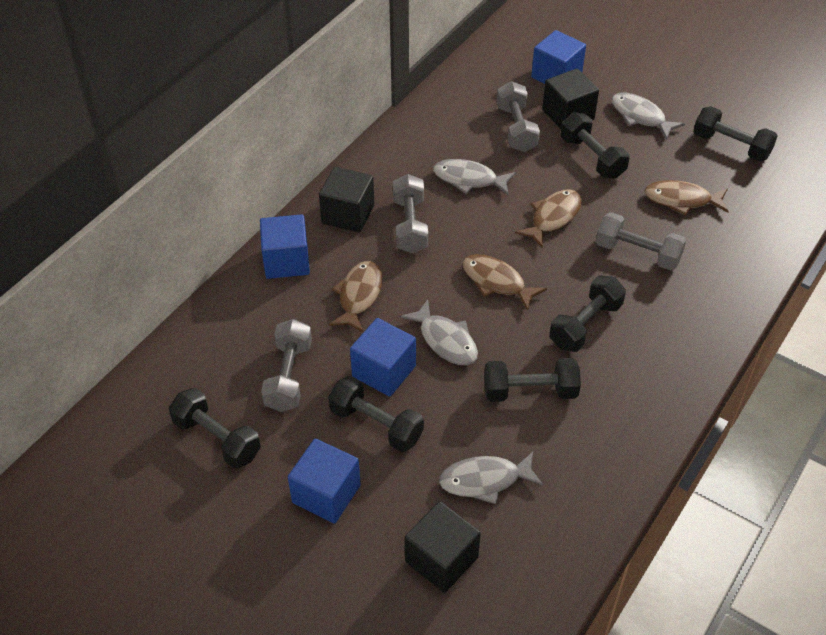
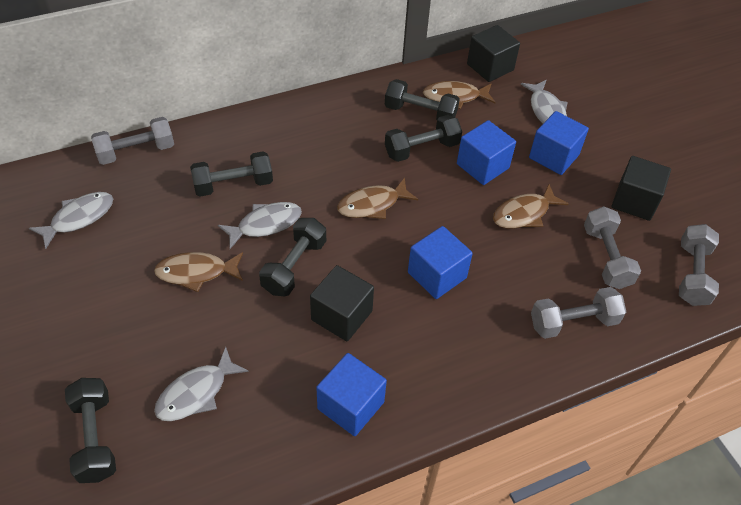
black dumbbell: [169,388,261,469] [328,376,424,452] [484,358,581,402] [549,275,626,352] [561,112,630,179] [693,106,777,162] = 6 -> [65,378,116,483] [190,151,273,196] [259,218,326,296] [385,79,460,120] [385,115,462,162] = 5

